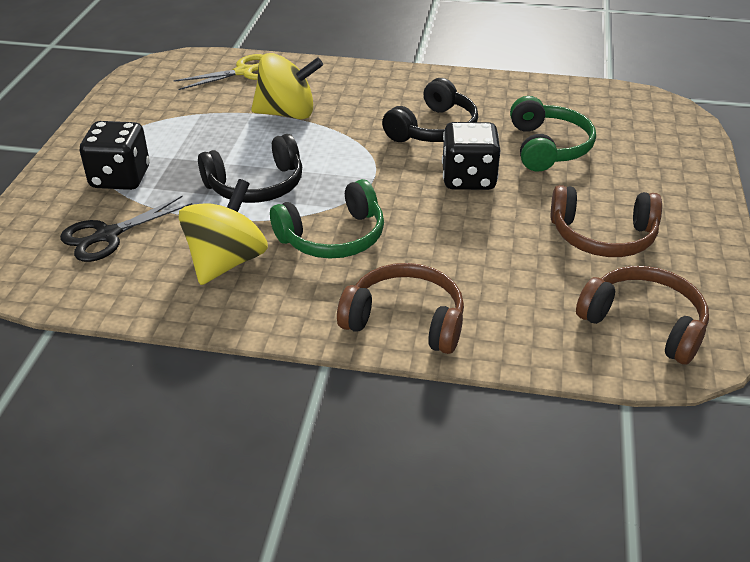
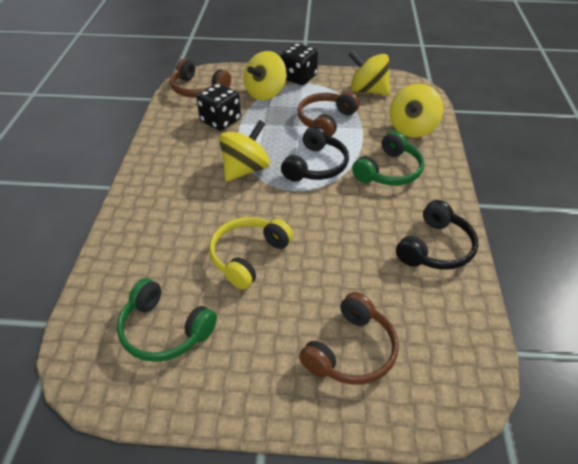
black scissors: [60,196,192,262] = 1 -> none = 0
yellow headphones: none = 0 -> [209,217,293,289] = 1
yellow scissors: [173,54,263,90] = 1 -> none = 0
yellow spinning top: [179,179,268,285] [251,53,323,119] = 2 -> [219,120,270,182] [244,51,287,100] [348,50,390,95] [390,84,443,138] = 4

